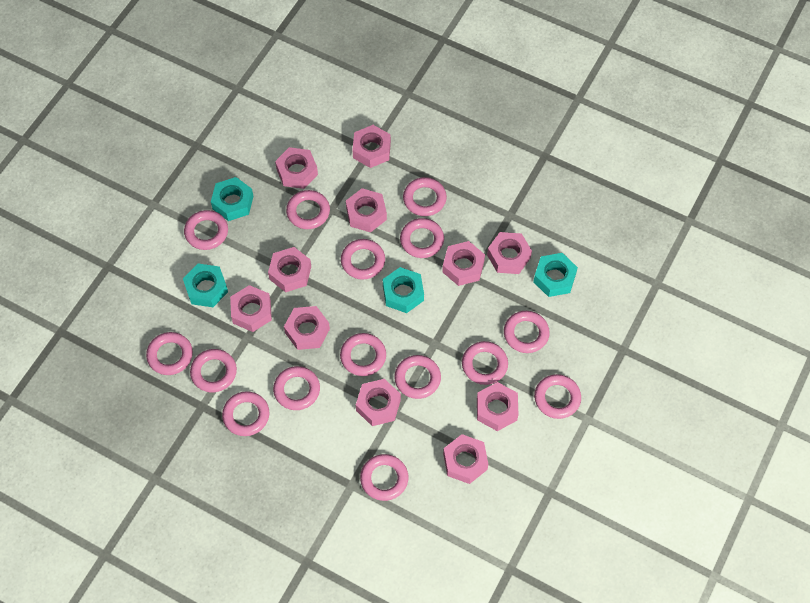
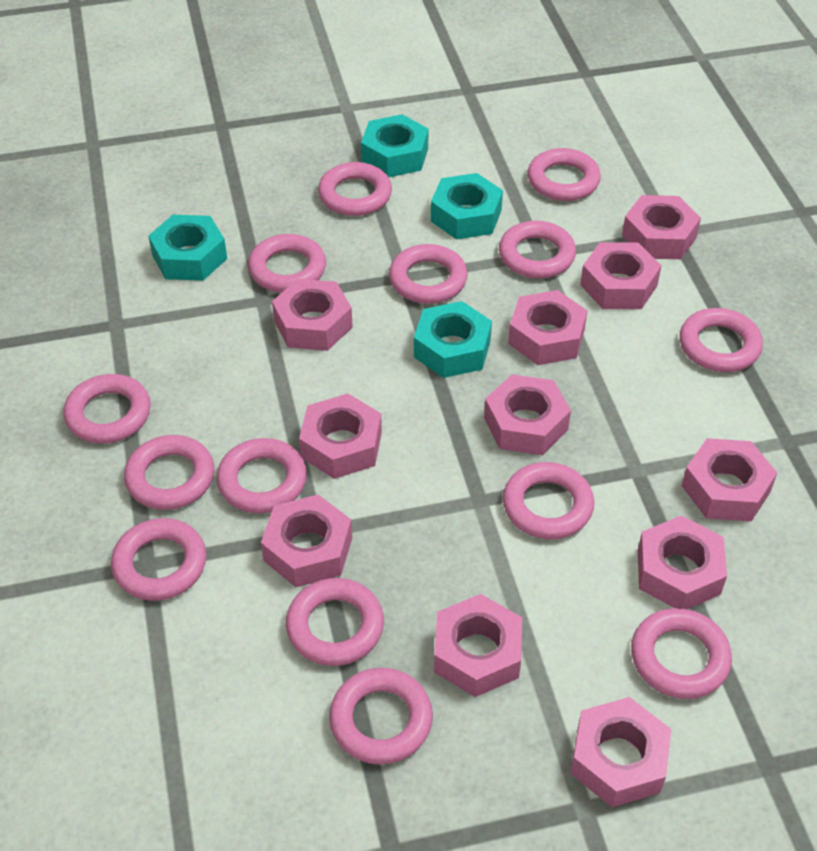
pink ring: [146,332,193,375] [184,210,228,250] [190,349,237,392] [222,391,270,436] [273,366,320,410] [286,190,330,229] [340,333,386,376] [341,239,385,280] [360,454,408,501] [394,355,441,399] [400,218,444,258] [403,177,447,216] [462,341,508,385] [504,311,550,353] [534,374,581,419] = 15 -> [63,374,151,444] [111,518,206,601] [124,435,214,510] [217,438,307,513] [248,234,326,293] [286,578,384,666] [318,162,392,216] [329,668,433,765] [389,244,468,304] [499,221,576,279] [503,462,594,539] [527,148,601,201] [631,608,732,699] [680,308,763,372] = 14

